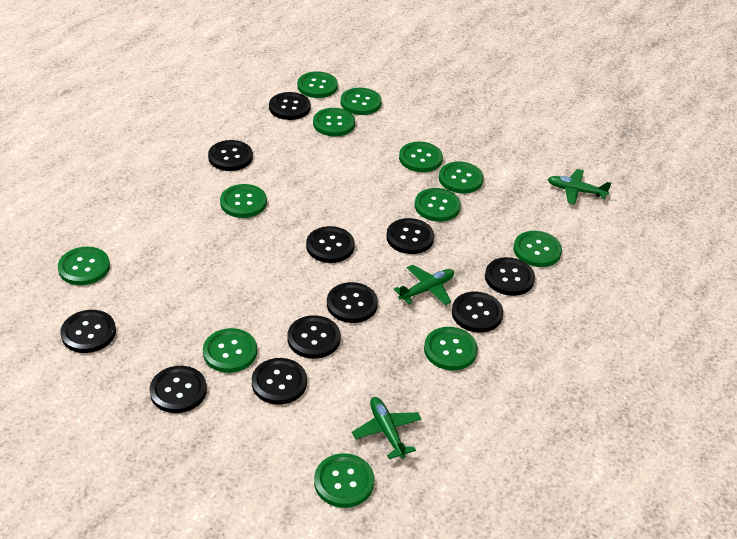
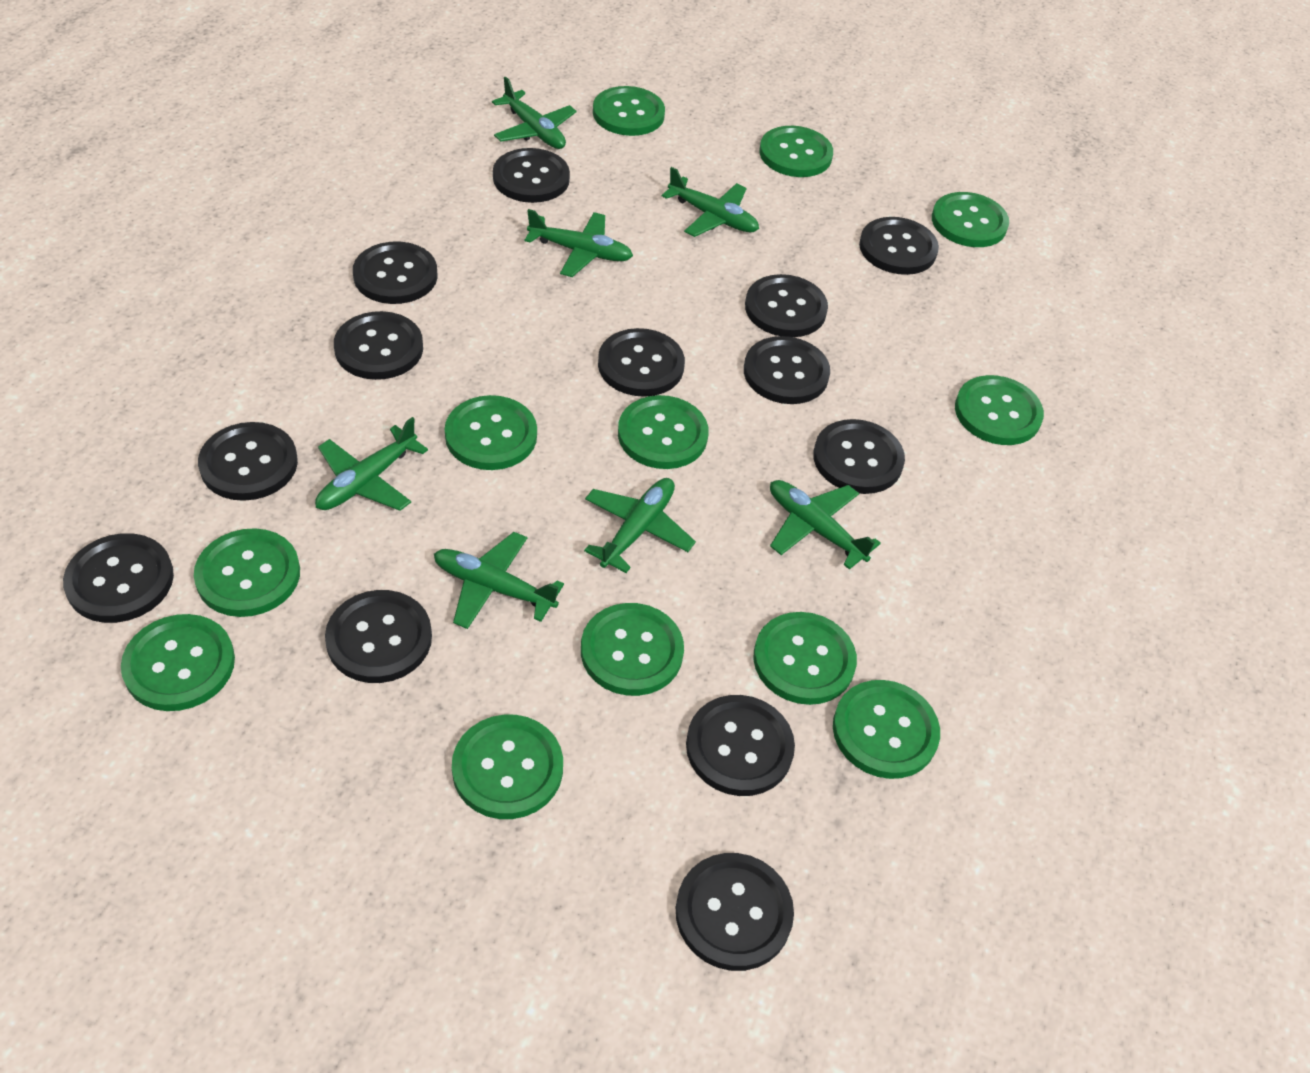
black button: [60,310,116,353] [149,366,207,413] [208,140,253,171] [252,358,307,405] [269,92,311,120] [288,315,341,359] [306,226,354,263] [327,282,378,323] [386,218,434,254] [452,292,503,333] [485,257,535,296] = 11 -> [63,533,174,623] [198,422,298,501] [325,590,432,683] [334,311,423,380] [353,241,438,304] [493,148,570,203] [598,328,685,397] [676,853,794,971] [686,695,795,796] [744,336,830,404] [745,274,828,337] [813,419,905,494] [859,217,939,275] = 13
green plane: [352,397,422,459] [394,265,454,305] [548,169,612,204] = 3 -> [315,417,428,511] [434,532,564,629] [492,77,577,149] [524,209,633,277] [584,478,696,573] [662,167,759,237] [770,480,881,570] = 7

